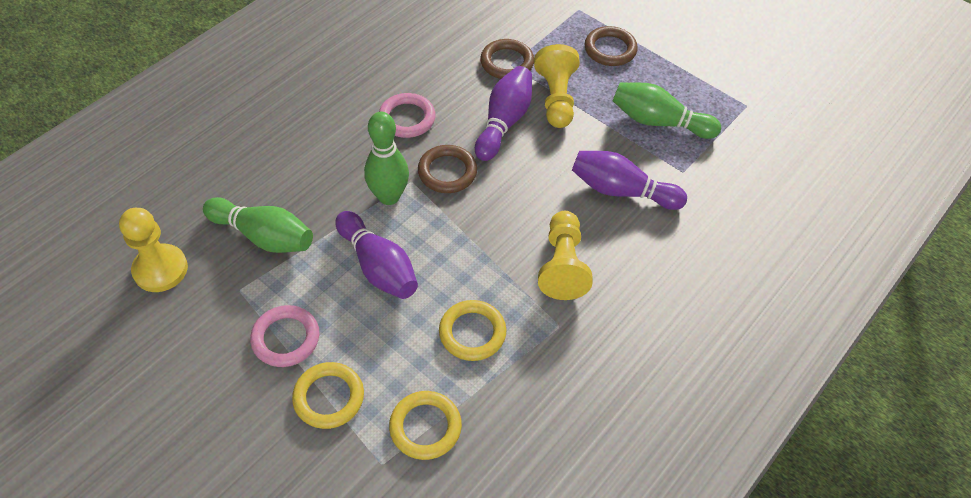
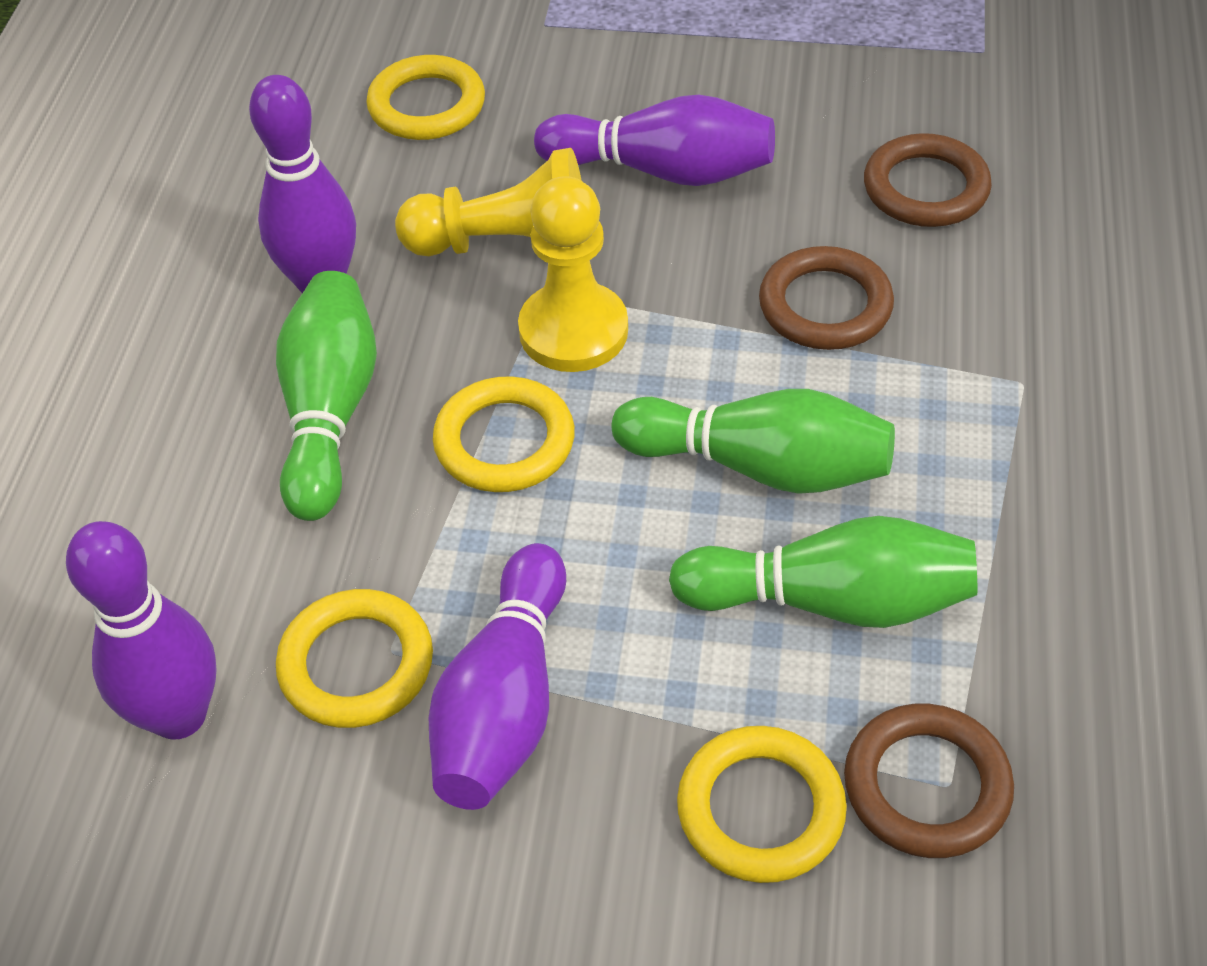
pink ring: [250,305,319,367] [379,93,436,138] = 2 -> none = 0
purple bowling pin: [335,211,418,299] [475,66,532,161] [572,151,687,210] = 3 -> [66,521,216,740] [249,75,356,293] [429,543,566,810] [534,95,775,186] = 4
yellow pawn: [119,208,188,292] [534,44,580,128] [538,211,593,300] = 3 -> [395,148,582,256] [518,176,628,372] = 2
yellow ring: [292,362,364,429] [389,391,462,460] [439,300,506,361] = 3 -> [276,589,433,728] [366,55,485,140] [433,376,575,492] [677,726,847,883] = 4

